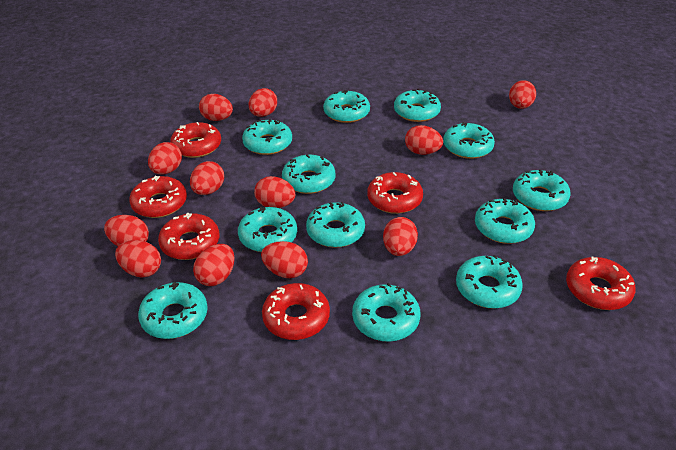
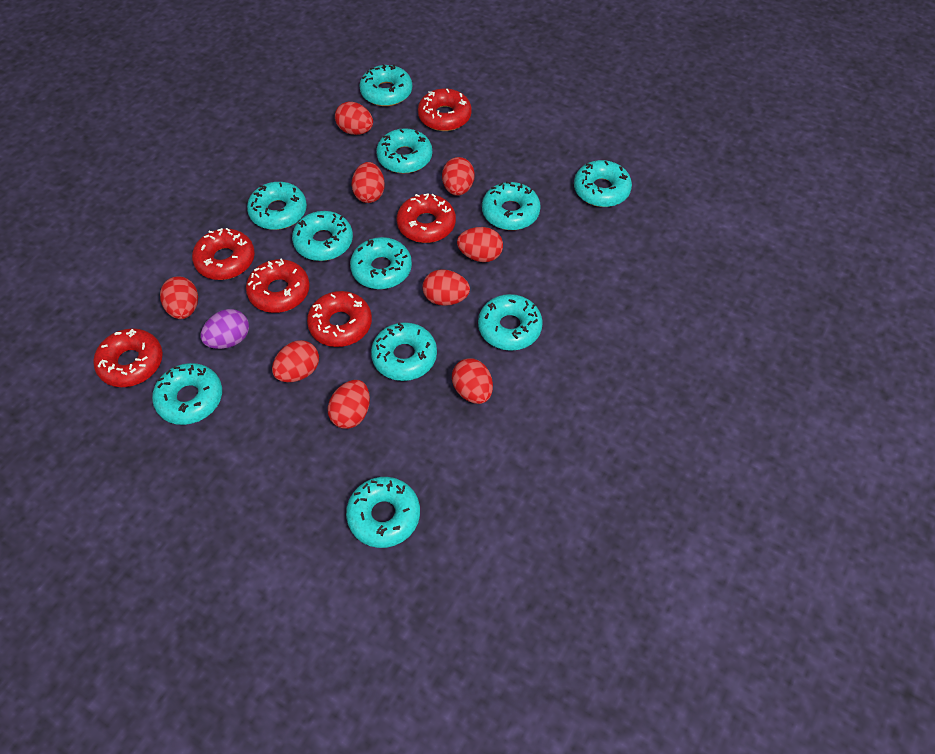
purple egg: none = 0 -> [200,309,249,349] = 1
red egg: [104,215,149,246] [115,240,161,278] [148,142,182,174] [190,161,224,195] [193,244,234,286] [199,94,233,121] [249,88,277,117] [254,176,295,208] [261,241,308,278] [383,217,418,256] [405,125,443,155] [509,80,536,109] = 12 -> [160,276,198,319] [272,340,319,382] [328,380,370,429] [335,102,373,135] [351,162,385,203] [422,269,470,306] [442,157,475,196] [452,358,493,404] [457,227,503,262] = 9
turquoise donut: [138,282,208,339] [238,207,297,252] [242,119,292,155] [282,155,335,194] [306,202,365,248] [323,90,370,123] [352,283,421,342] [394,88,441,122] [443,122,495,159] [456,255,523,309] [475,198,535,244] [513,169,571,211] = 12 -> [152,363,222,425] [247,182,307,230] [292,211,353,261] [346,477,420,548] [350,237,412,289] [359,64,412,106] [371,322,437,381] [376,128,432,173] [478,294,543,351] [482,181,541,230] [574,160,632,207] = 11

